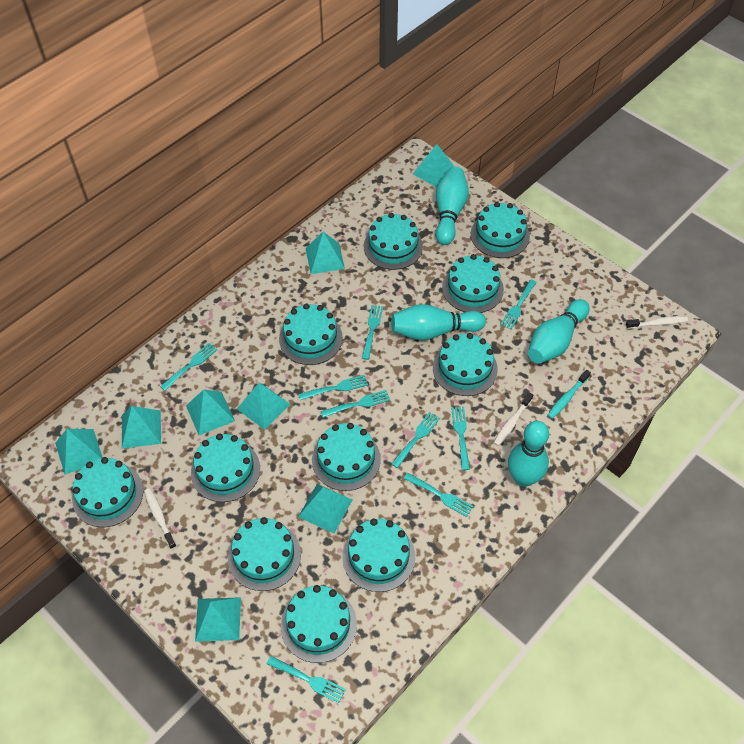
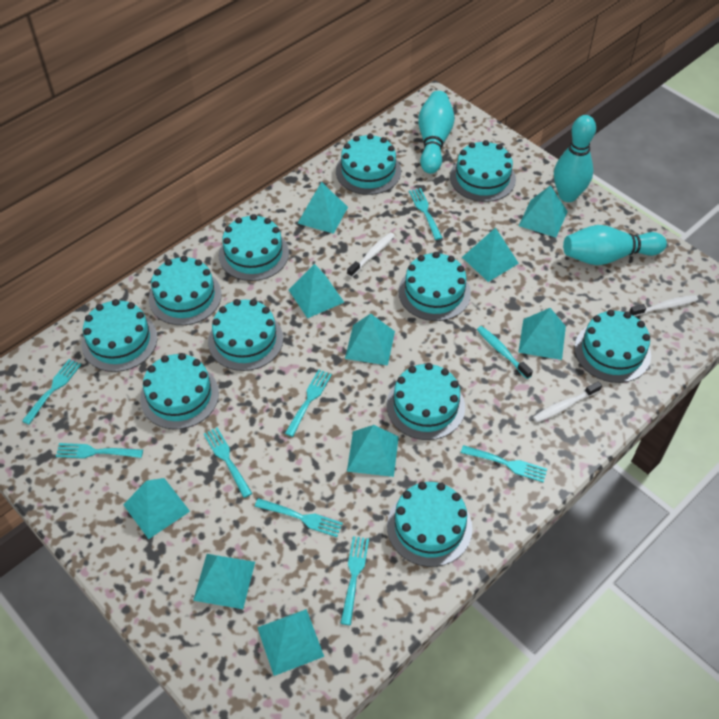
turquoise bowling pin: [391,304,486,340] [436,167,469,245] [508,421,549,487] [528,299,590,363] = 4 -> [418,91,455,174] [554,115,596,202] [563,225,667,265] = 3
turquoise fork: [160,343,217,391] [267,656,346,703] [299,375,368,400] [321,390,390,418] [362,305,383,360] [391,412,440,468] [404,473,474,517] [451,407,470,470] [500,280,537,329] = 9 -> [22,359,81,425] [56,443,143,459] [204,427,252,498] [255,498,343,537] [285,369,332,437] [340,536,369,625] [409,188,442,240] [461,445,547,483] = 8
turquoise pyramid: [55,429,103,475] [122,406,161,448] [186,389,235,435] [195,597,241,642] [237,383,290,430] [298,484,352,533] [305,232,345,274] [413,144,455,188] = 8 -> [123,478,190,539] [193,554,255,609] [257,609,324,676] [289,264,345,318] [297,182,348,234] [345,314,395,365] [347,425,399,477] [462,228,519,282] [518,308,566,360] [519,185,568,238] = 10

